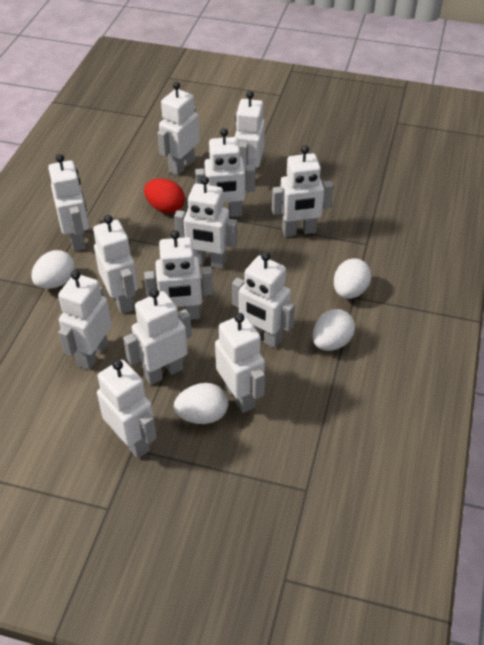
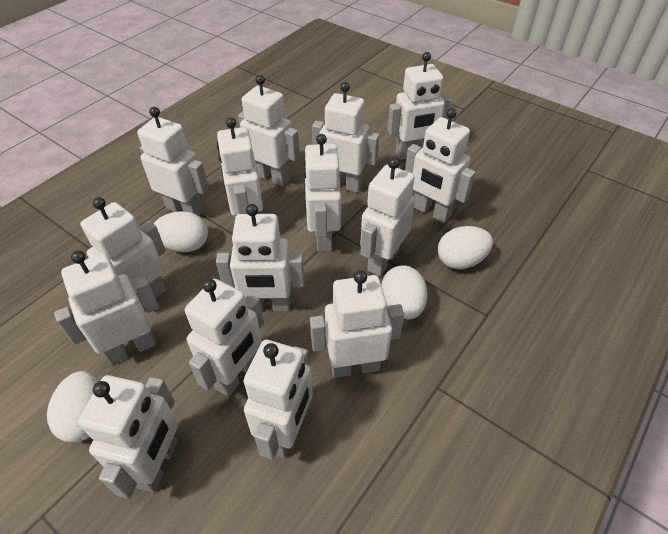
red egg: [144,179,185,213] = 1 -> none = 0
white robot: [48,154,89,251] [58,270,112,370] [93,215,138,314] [97,359,157,458] [123,288,192,385] [144,230,213,320] [157,82,200,176] [174,176,237,269] [195,128,255,217] [215,313,265,413] [232,252,295,348] [235,91,265,173] [272,145,333,237] = 13 -> [54,251,160,365] [78,375,178,499] [80,197,166,307] [137,107,209,216] [185,279,264,397] [216,204,305,312] [217,117,263,216] [238,75,300,187] [244,340,313,460] [303,134,341,252] [310,270,404,378] [312,82,379,193] [360,157,415,277] [387,52,453,160] [405,108,475,223] = 15

